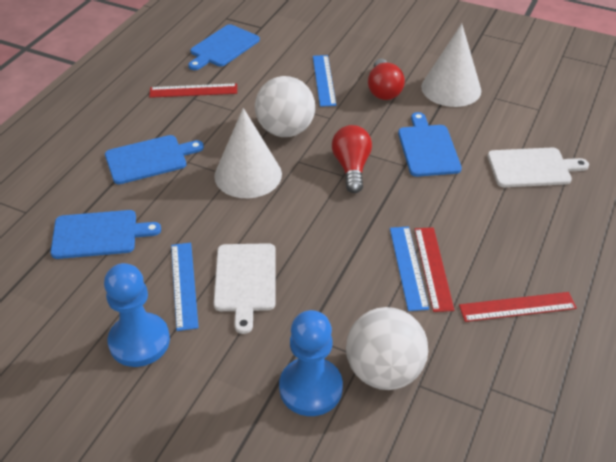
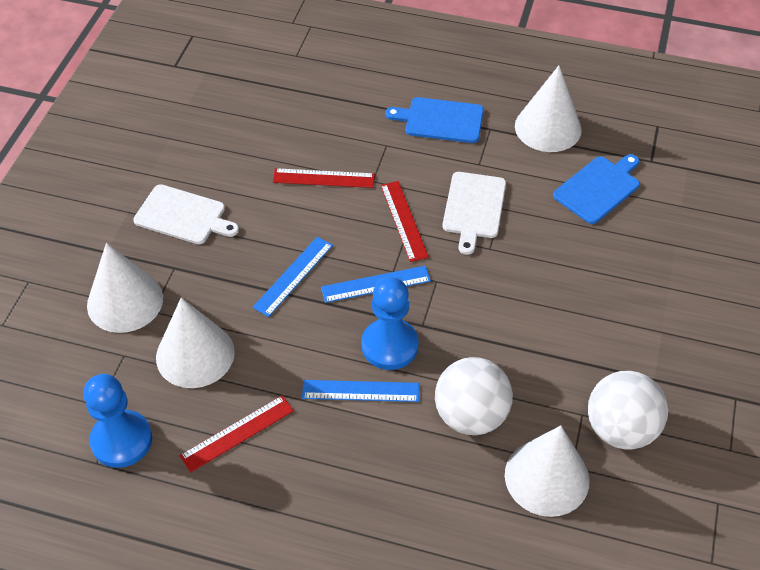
blue cutting board: [51,210,161,259] [105,135,204,184] [188,24,260,70] [398,112,462,177] = 4 -> [385,97,484,143] [553,154,640,224] = 2
red light bulb: [332,125,372,193] [368,59,405,100] = 2 -> none = 0
white cone: [214,108,282,198] [421,24,481,107] = 2 -> [87,242,163,333] [156,297,235,388] [505,425,589,517] [515,65,582,152] = 4

